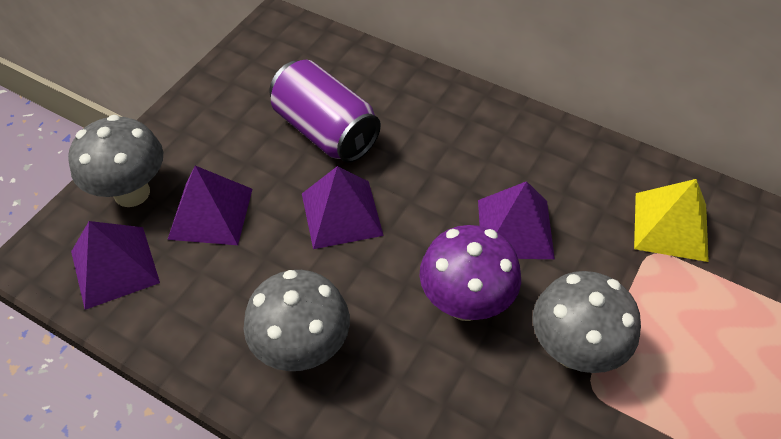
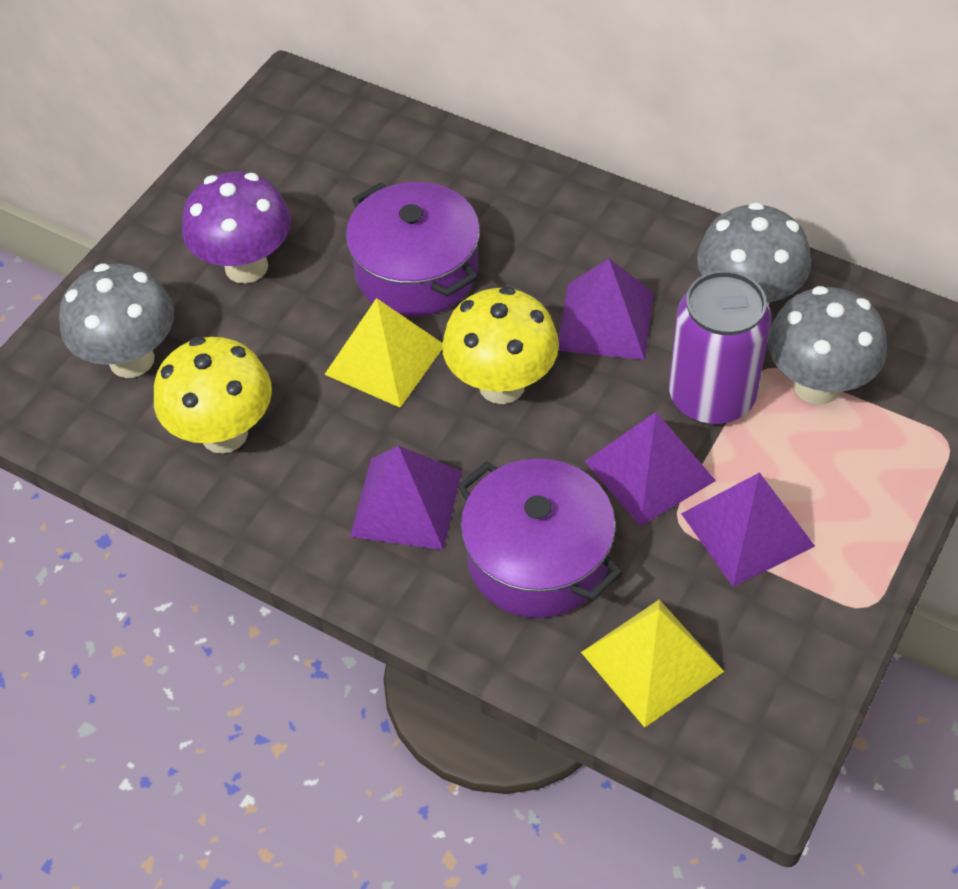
purple pot: none = 0 -> [346,182,480,316] [457,458,622,618] = 2
yellow mushroom: none = 0 -> [154,337,272,454] [442,286,559,404] = 2
yellow pyramid: [634,179,709,262] = 1 -> [324,298,442,408] [581,599,724,728] = 2

